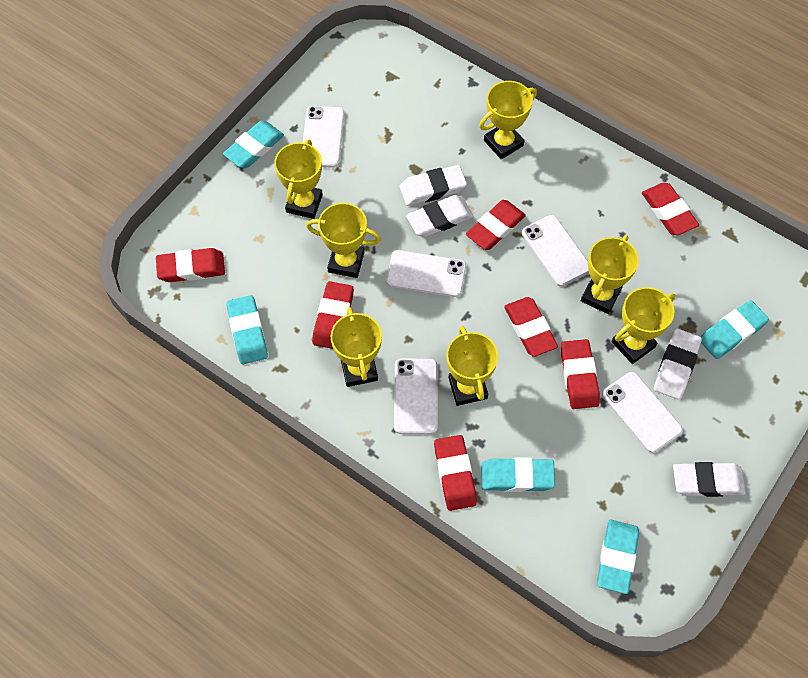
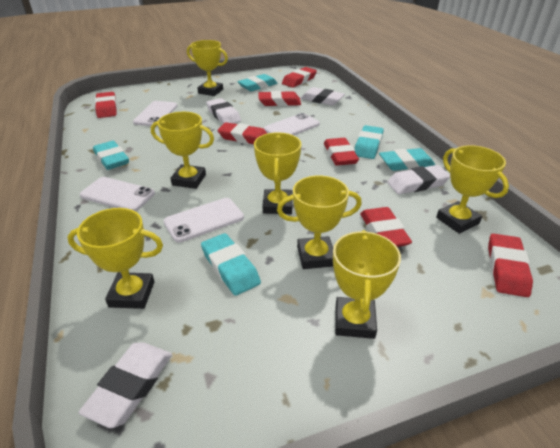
white phone: [303,106,344,168] [387,250,466,297] [394,358,438,434] [522,215,589,287] [602,372,683,453] = 5 -> [80,177,155,211] [133,101,177,127] [164,198,244,243] [264,113,320,135] = 4

